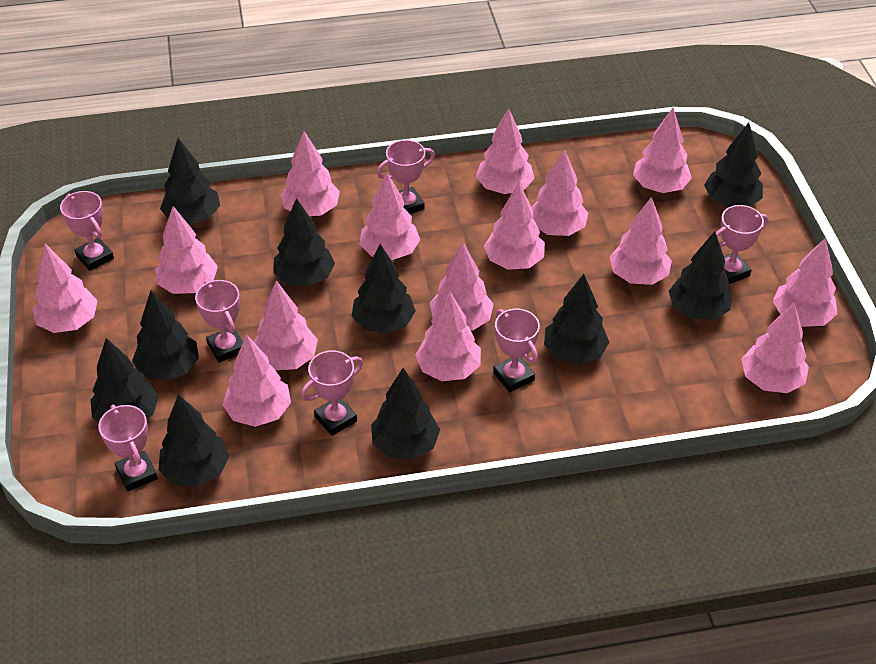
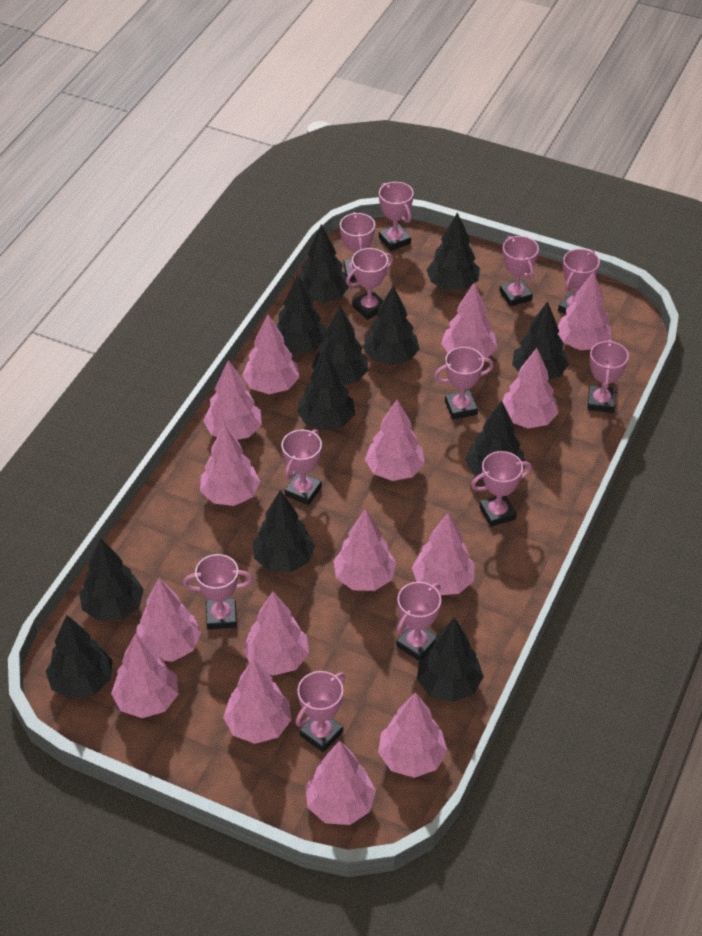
black tree: [90,338,159,422] [132,290,199,381] [159,394,229,487] [160,138,220,225] [273,198,335,287] [352,244,416,334] [371,368,440,460] [544,274,609,364] [669,231,733,320] [704,122,763,208] = 10 -> [46,615,112,699] [79,538,144,621] [253,490,315,572] [276,275,326,354] [297,349,355,431] [298,224,349,303] [312,306,368,385] [363,286,419,365] [417,617,484,702] [426,212,480,290] [465,401,525,476] [512,301,569,380] = 12
pink trophy: [60,191,114,271] [98,405,158,492] [195,280,243,363] [301,350,363,436] [376,140,435,214] [493,309,540,392] [716,205,768,284] = 7 -> [183,554,253,630] [282,429,322,505] [296,671,345,753] [340,212,375,281] [346,248,393,320] [379,182,414,251] [396,582,441,661] [434,347,494,419] [471,451,532,527] [499,236,539,307] [558,249,600,314] [588,339,629,413] = 12

